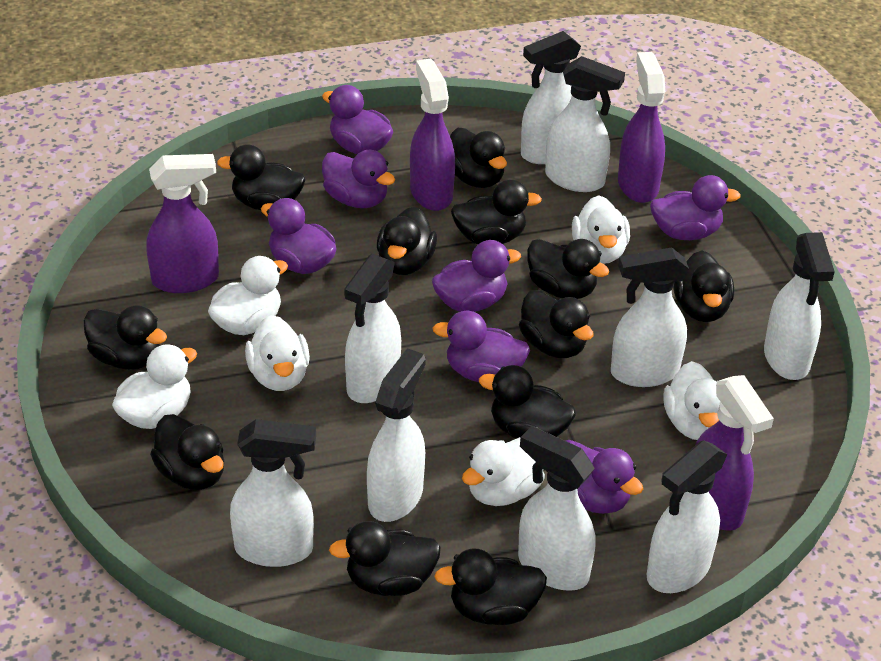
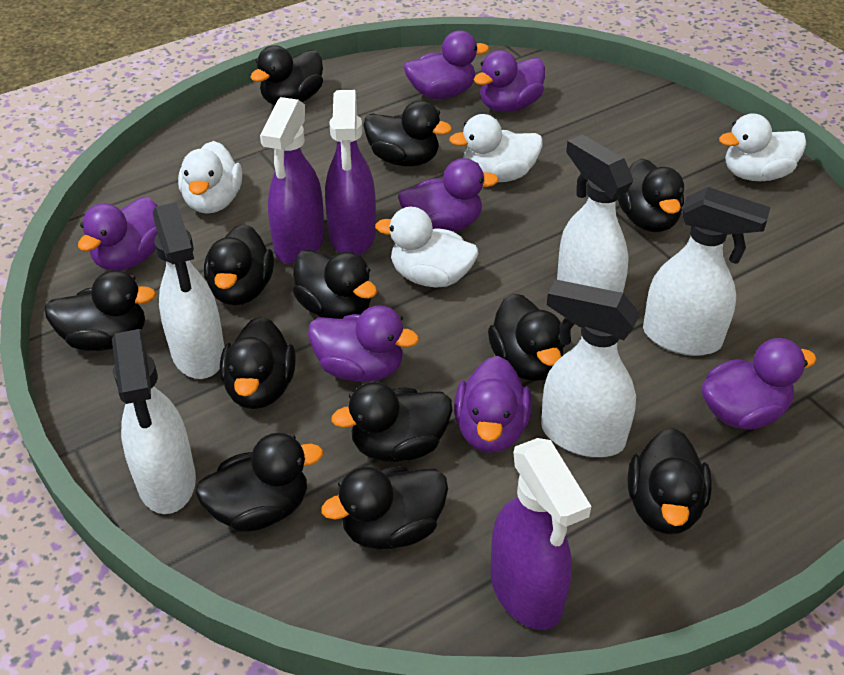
purple spray bottle: [146,154,219,293] [410,59,455,211] [618,52,665,203] [695,375,774,531] = 4 -> [260,97,325,264] [325,90,376,255] [491,438,591,630] = 3
white duck: [112,344,197,429] [208,256,288,335] [245,315,310,391] [462,437,545,506] [572,195,630,264] [663,361,720,440] = 6 -> [178,141,242,214] [375,207,478,288] [449,114,543,182] [719,113,806,181] = 4
white spray bottle: [230,419,316,567] [344,254,401,403] [367,348,426,522] [518,426,596,591] [521,31,581,164] [545,56,625,192] [611,247,689,387] [647,440,727,593] [764,232,835,380] = 9 -> [112,329,196,514] [153,202,224,379] [541,279,640,457] [557,134,633,293] [643,187,771,356] = 5

